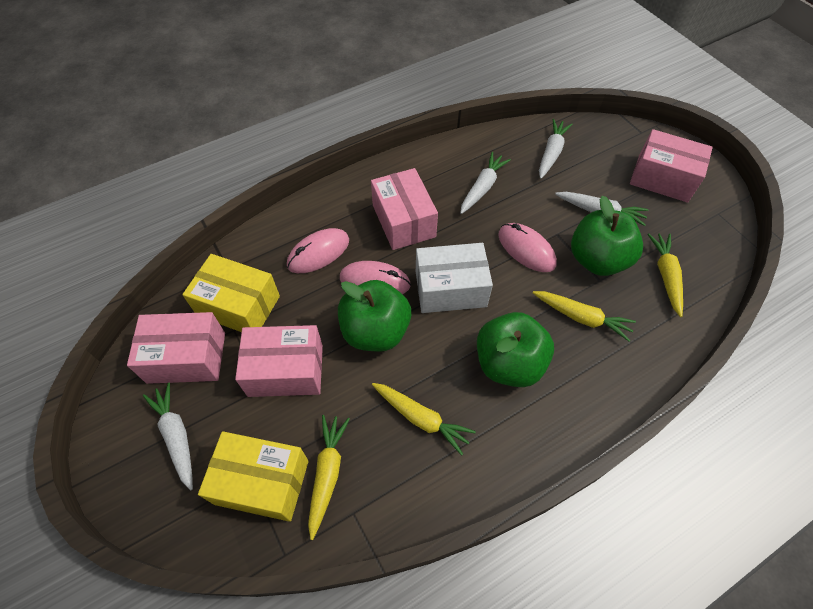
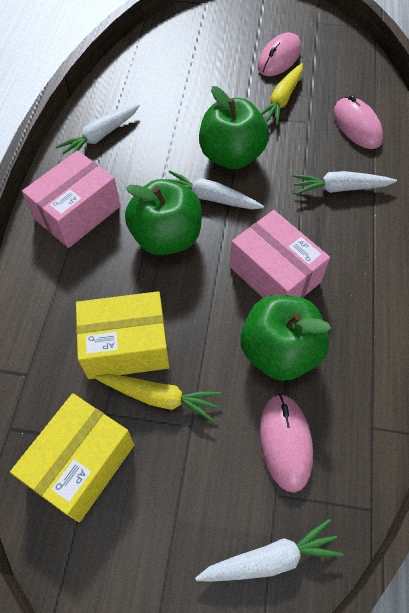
pink box: [127,312,225,384] [235,325,323,397] [371,168,438,250] [630,129,713,203] = 4 -> [22,150,120,248] [230,210,330,298] = 2
white box: [416,243,493,313] = 1 -> none = 0
yellow carrot: [308,415,350,540] [372,383,476,456] [533,291,636,342] [647,233,683,317] = 4 -> [94,374,221,422] [261,63,303,125] = 2

